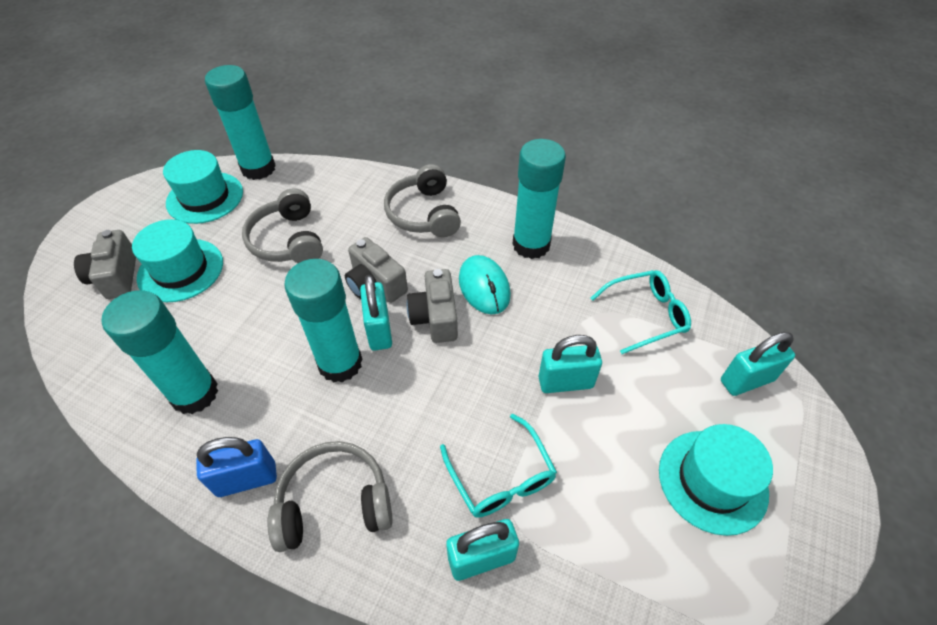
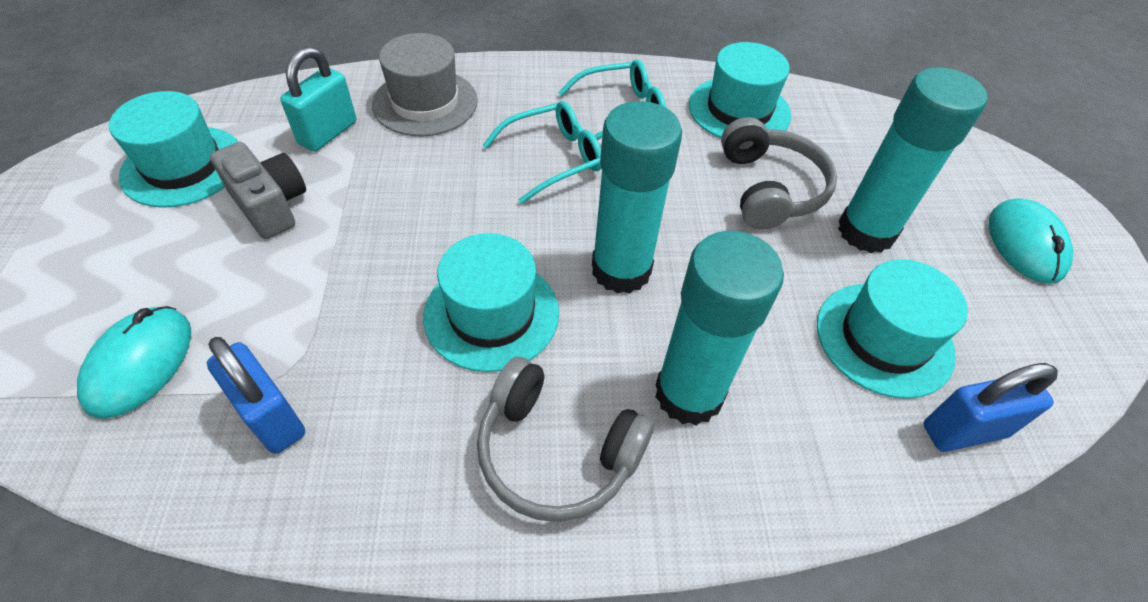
blue padlock: [196,437,277,497] = 1 -> [207,337,305,454] [923,363,1058,452] = 2
grey camera: [74,230,136,299] [345,237,408,303] [407,269,458,343] = 3 -> [210,142,306,239] = 1
grey hat: none = 0 -> [372,33,478,137] = 1
grey headphones: [242,188,323,263] [267,441,393,552] [384,164,461,237] = 3 -> [477,357,654,522] [721,117,837,230] = 2
turquoise glue stick: [101,290,218,414] [205,65,276,180] [284,259,363,383] [512,139,566,259] = 4 -> [592,101,682,294] [655,231,784,426] [838,67,987,253] = 3
turquoise hat: [132,219,223,302] [163,150,243,224] [659,424,773,536] = 3 -> [109,91,239,208] [423,233,559,372] [689,42,791,138] [817,259,968,399] = 4
turquoise mouse: [459,255,511,314] = 1 -> [77,306,191,419] [989,198,1073,284] = 2
turquoise padlock: [360,275,392,351] [446,519,519,581] [539,335,602,393] [721,332,795,396] = 4 -> [280,47,356,152] = 1

